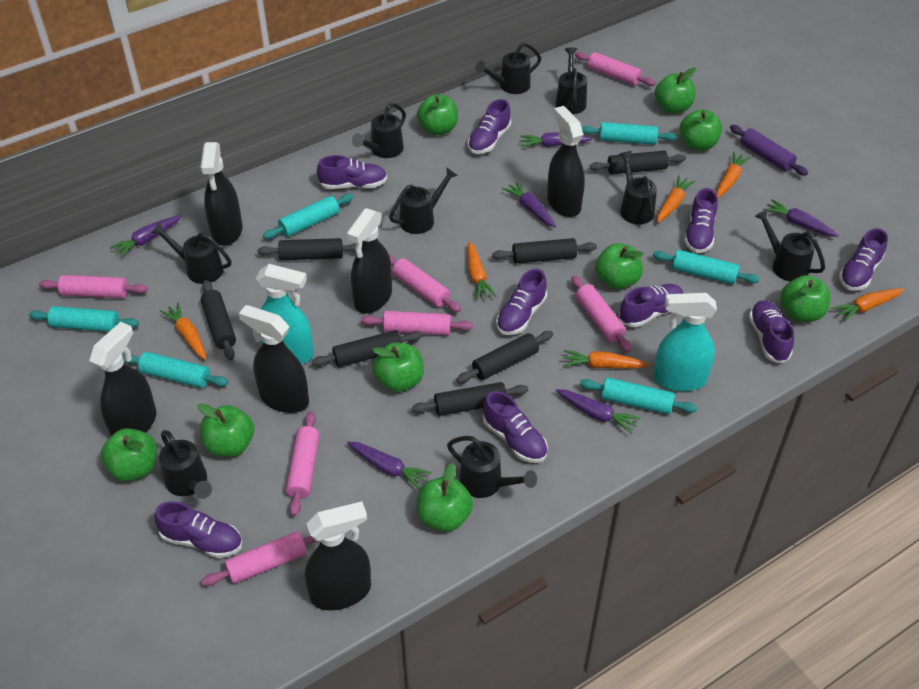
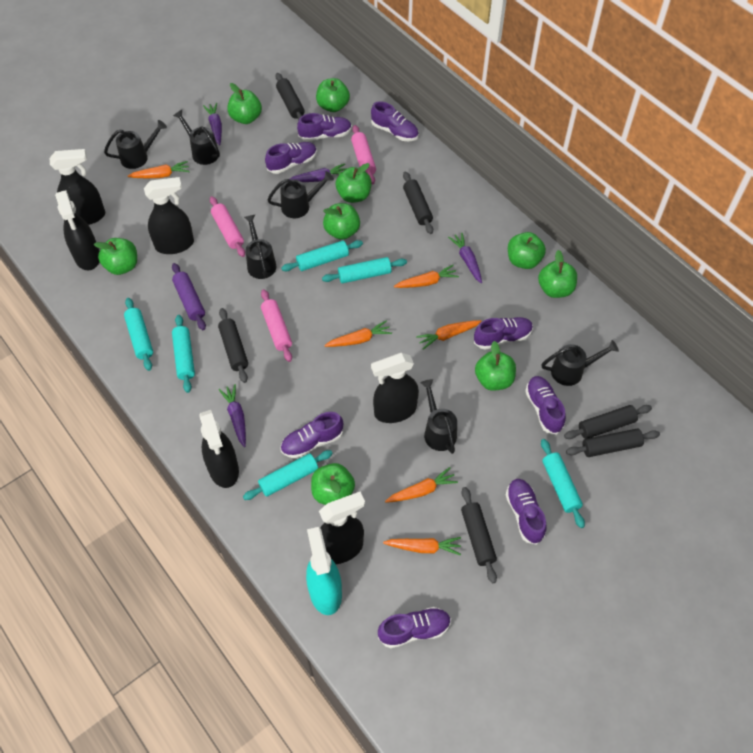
black rolling pin: [201,280,236,360] [257,238,356,260] [312,330,423,367] [412,382,528,416] [456,331,553,383] [492,238,597,264] [590,151,686,174] = 7 -> [218,308,248,383] [276,73,305,121] [403,172,433,234] [461,487,497,583] [564,405,652,439] [566,428,660,457] = 6
black watering can: [151,222,232,284] [159,430,212,499] [352,103,406,158] [389,168,458,234] [447,436,537,498] [476,42,541,94] [555,47,587,114] [619,151,657,225] [754,209,825,282] = 9 -> [104,120,167,169] [173,110,220,165] [244,215,277,279] [267,171,334,218] [421,379,457,454] [541,340,619,386] = 6
pink rolling pin: [39,275,148,298] [201,531,320,586] [286,411,319,516] [361,311,473,335] [389,254,461,312] [571,276,632,353] [575,52,655,86] = 7 -> [210,196,245,257] [261,289,292,362] [351,125,376,184] = 3
purple carrot: [109,215,181,258] [347,441,431,490] [502,181,556,228] [520,132,593,147] [555,389,641,434] [764,199,839,237] = 6 -> [203,103,222,146] [219,384,246,447] [290,164,347,182] [448,233,482,283] = 4
purple shoe: [154,501,242,558] [317,155,387,189] [468,99,511,154] [483,391,548,463] [496,269,547,335] [619,284,683,327] [684,188,718,253] [749,300,794,364] [839,228,888,291] = 9 -> [265,142,317,174] [281,412,343,459] [297,113,352,141] [371,101,419,141] [378,607,451,648] [474,317,533,350] [506,479,546,545] [525,376,566,434] = 8
turquoise spray bottle: [256,264,314,364] [653,293,717,391] = 2 -> [306,527,342,615] = 1

